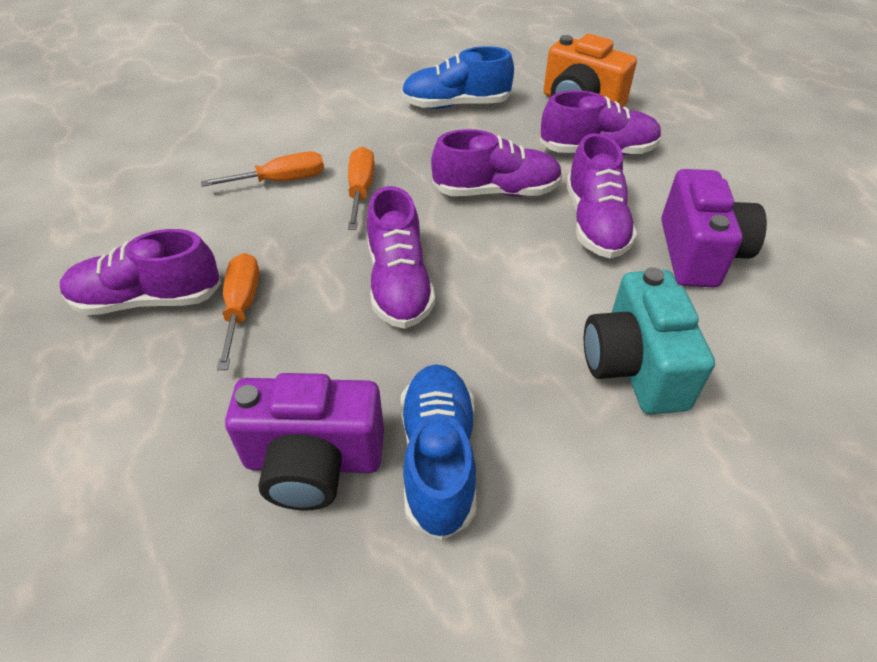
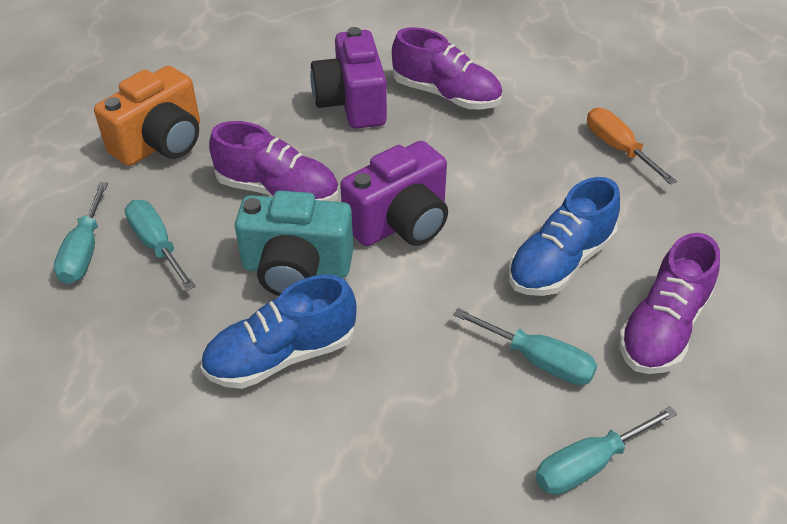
orange screwdriver: [201,151,324,187] [217,253,259,370] [348,147,375,230] = 3 -> [587,108,677,185] = 1
purple shoe: [60,229,221,315] [367,186,435,329] [431,129,563,197] [540,90,662,155] [566,133,637,258] = 5 -> [209,121,339,201] [392,27,502,110] [618,233,720,374] = 3
turquoise screwdriver: none = 0 -> [54,182,108,284] [125,200,196,291] [453,308,597,385] [536,406,677,495] = 4

